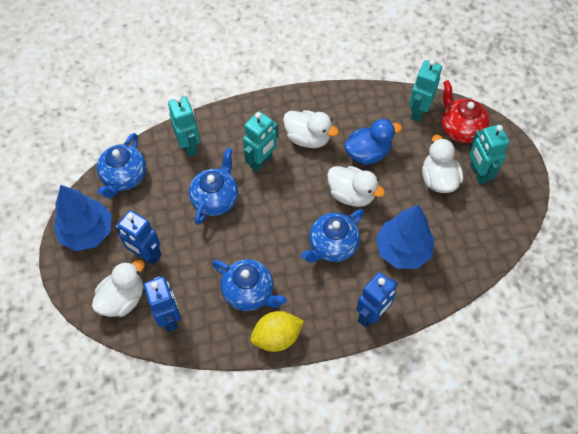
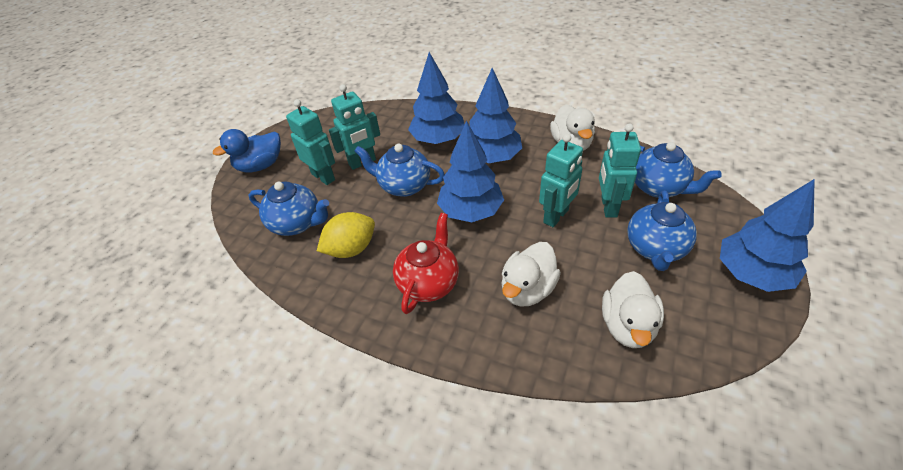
blue robot: [115,210,161,265] [143,276,181,332] [356,272,398,327] = 3 -> none = 0
blue tree: [54,185,112,251] [376,204,435,269] = 2 -> [408,52,465,144] [437,121,504,222] [469,68,522,163] [720,179,815,292] = 4
white duck: [92,260,145,317] [283,110,339,148] [327,166,385,207] [422,135,463,193] = 4 -> [502,242,561,307] [550,104,595,151] [602,271,664,348] = 3

